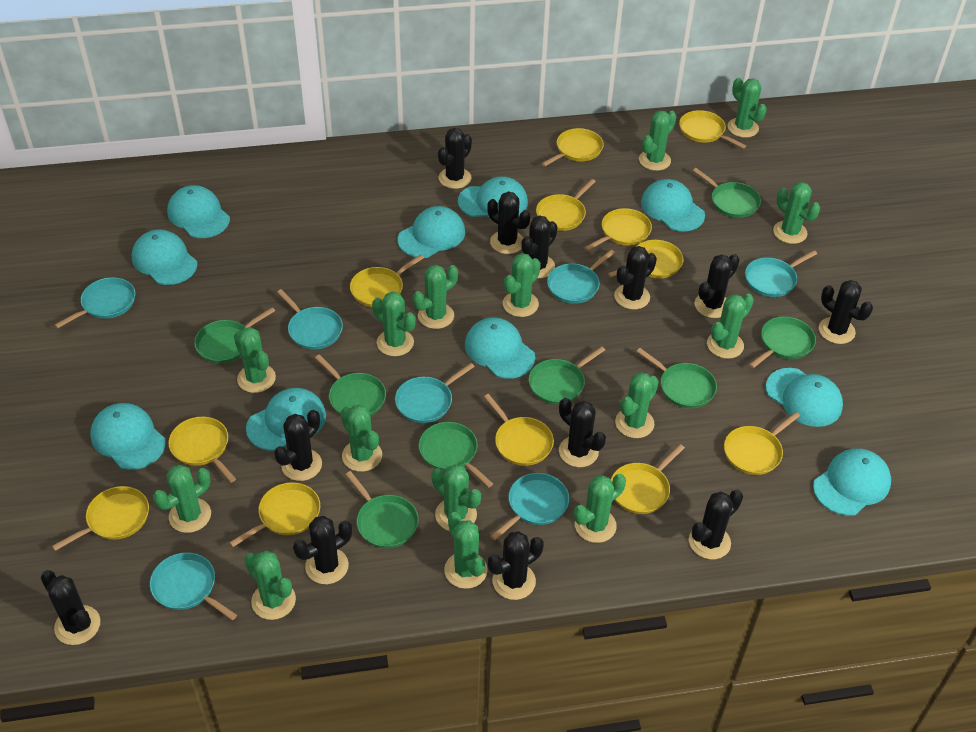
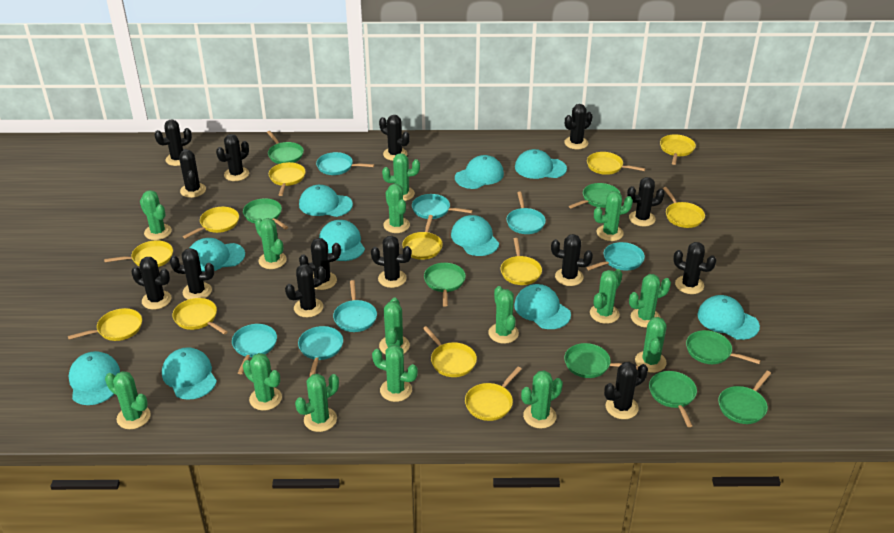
black cactus: [41,570,100,645] [274,410,322,481] [293,516,352,584] [438,128,472,189] [487,191,530,254] [488,531,544,600] [521,215,557,279] [559,398,606,467] [614,246,657,310] [689,490,743,559] [695,254,740,318] [819,280,873,344] = 12 -> [132,257,171,310] [154,120,192,166] [169,248,214,300] [179,149,206,198] [216,134,249,181] [285,264,326,317] [299,238,341,290] [371,236,412,288] [379,115,410,161] [551,234,593,286] [564,104,592,149] [604,362,648,419] [627,177,665,226] [673,242,716,294] = 14

